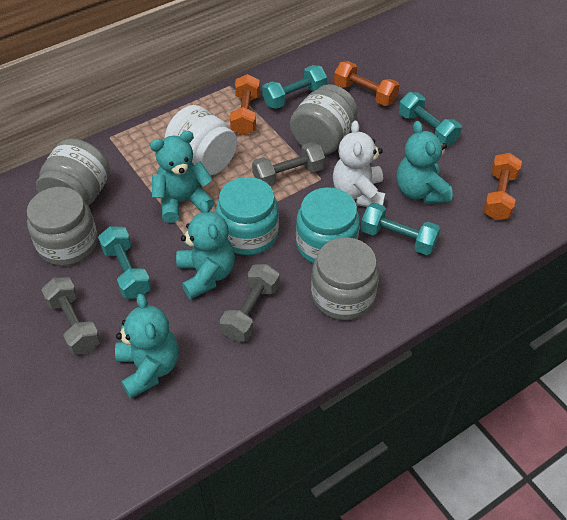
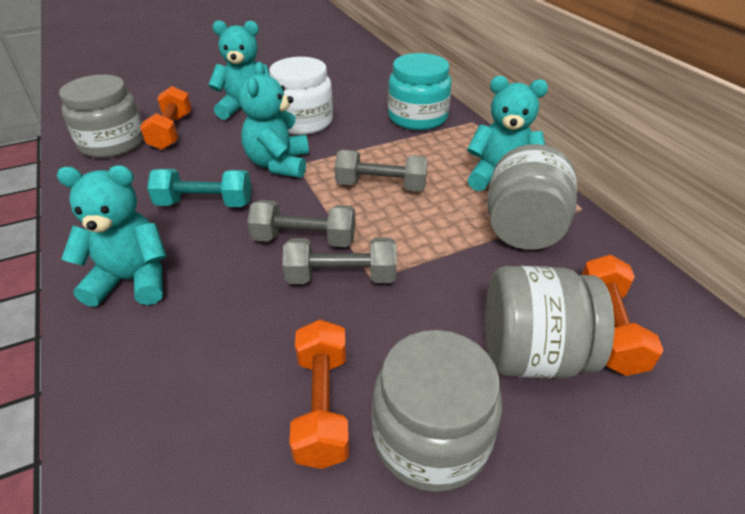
turquoise dumbbell: [98,226,151,299] [262,65,327,109] [361,203,441,255] [399,92,462,146] = 4 -> [147,169,252,207] = 1
turquoise jar: [216,177,279,255] [296,187,360,264] = 2 -> [388,53,452,130] = 1
white teddy bear: [333,121,386,207] = 1 -> none = 0

